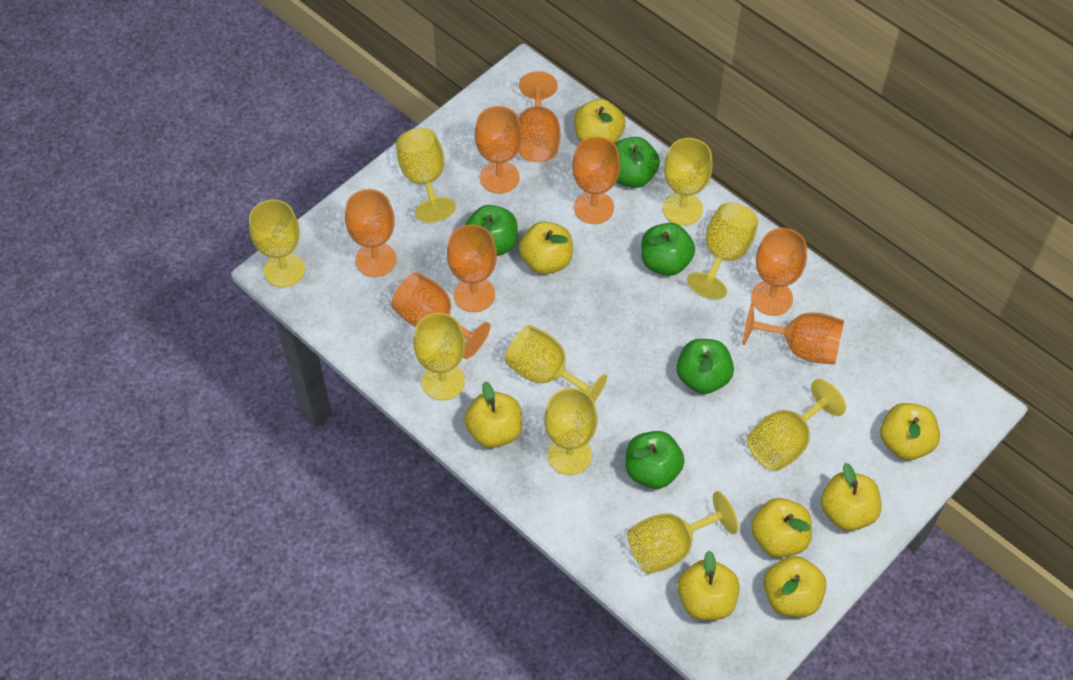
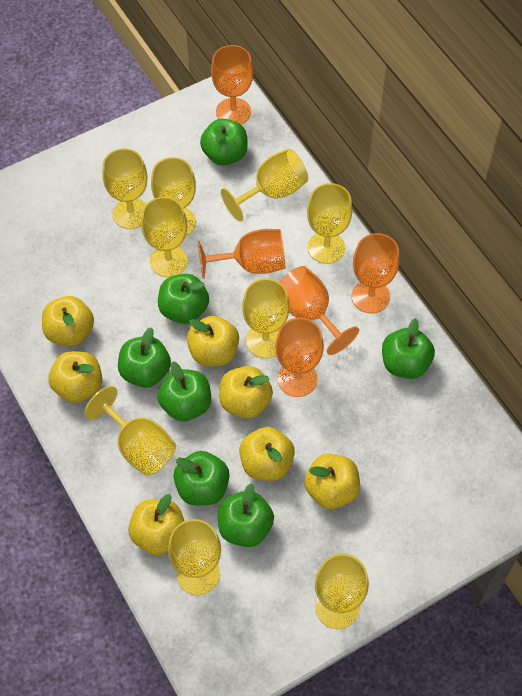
green apple: [465,205,518,256] [615,137,660,188] [625,431,685,489] [641,223,695,276] [676,339,734,394] = 5 -> [118,327,171,388] [158,274,209,324] [158,361,211,422] [173,451,230,505] [200,118,248,165] [218,483,274,547] [382,318,435,379] = 7
orange goblet: [345,189,397,277] [391,272,490,359] [447,225,497,312] [475,106,522,194] [518,71,561,162] [572,136,620,224] [743,303,844,364] [751,228,807,316] = 8 -> [197,229,285,279] [211,45,253,124] [275,318,324,397] [279,266,359,355] [352,233,400,314] = 5
yellow apple: [464,381,522,448] [519,221,573,274] [574,99,625,144] [677,551,740,620] [751,498,812,558] [764,556,826,617] [820,463,881,531] [880,403,940,460] = 8 -> [42,296,94,346] [49,351,102,403] [128,494,184,555] [187,316,239,366] [219,366,273,419] [239,427,295,481] [304,454,360,509] = 7

